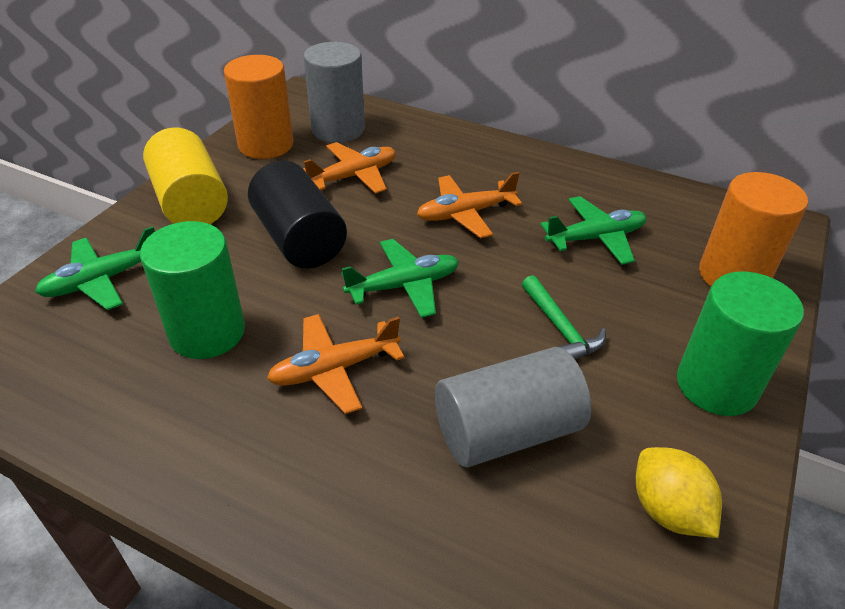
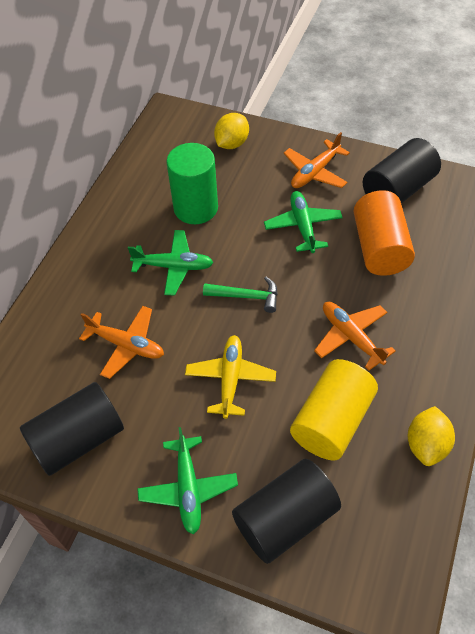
black cylinder: [248,161,347,269] = 1 -> [20,382,124,476] [232,459,341,564] [363,138,441,203] = 3
green cylinder: [140,221,245,359] [677,272,804,416] = 2 -> [167,143,218,224] = 1
grey cylinder: [304,42,365,143] [435,347,591,467] = 2 -> none = 0
orange cylinder: [224,55,293,159] [699,172,808,286] = 2 -> [354,190,415,276] = 1
yellow lemon: [636,447,722,538] = 1 -> [214,113,249,149] [408,406,455,466] = 2
yellow plane: none = 0 -> [185,335,276,419] = 1

